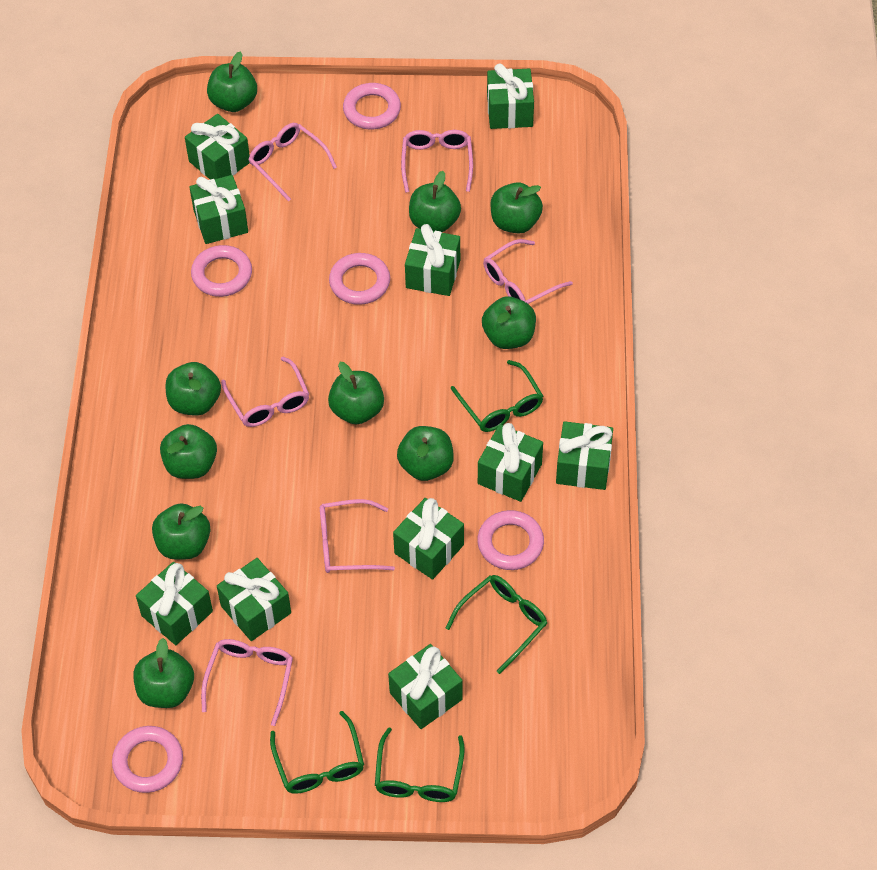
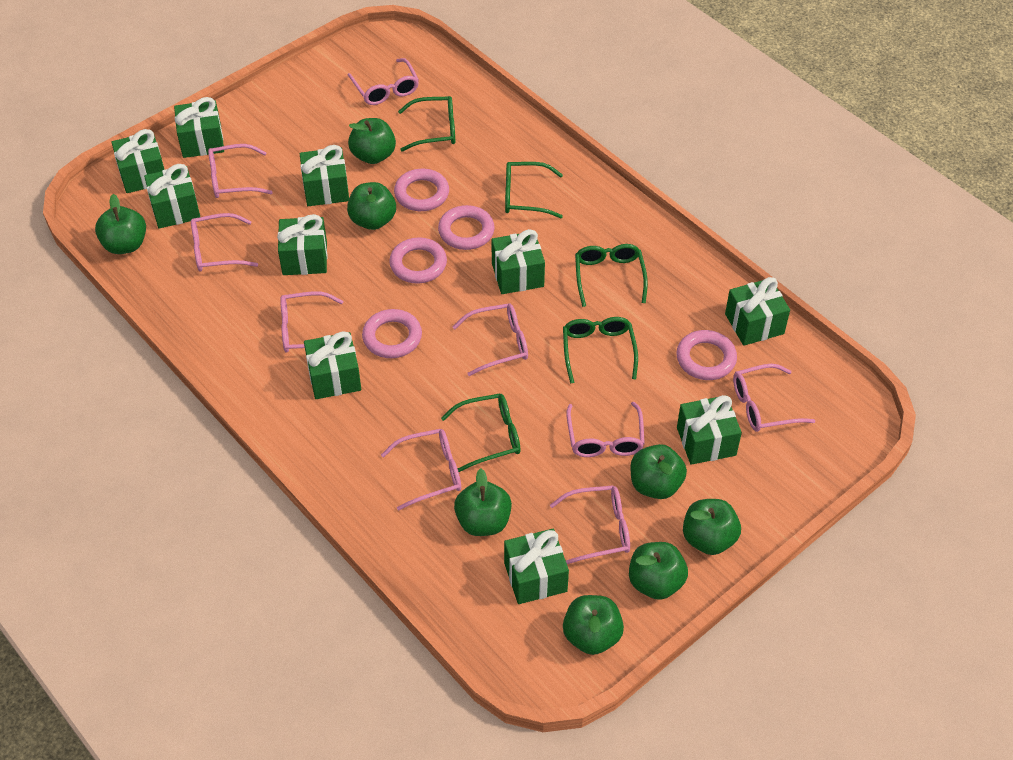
green apple: [133,638,194,708] [152,503,211,560] [160,424,217,479] [166,362,221,416] [207,51,257,112] [328,362,384,425] [397,426,454,481] [409,171,461,232] [482,296,536,349] [490,182,543,234] = 10 -> [95,194,146,254] [347,182,396,230] [348,118,396,164] [454,468,512,536] [563,595,624,655] [629,542,688,600] [631,444,687,499] [683,499,741,555] = 8
green glasses: [270,711,364,794] [375,727,465,802] [446,575,547,674] [451,360,543,432] = 4 -> [398,96,455,152] [441,394,521,472] [505,162,563,218] [563,317,638,384] [575,244,648,307] = 5
pink glasses: [201,639,293,726] [221,357,309,427] [248,123,337,202] [320,499,395,573] [401,130,473,193] [483,239,573,304] = 6 -> [191,213,258,272] [208,144,273,198] [280,291,343,353] [348,58,419,105] [381,429,461,511] [453,303,528,376] [550,485,630,564] [566,402,645,457] [733,364,815,432] = 9

